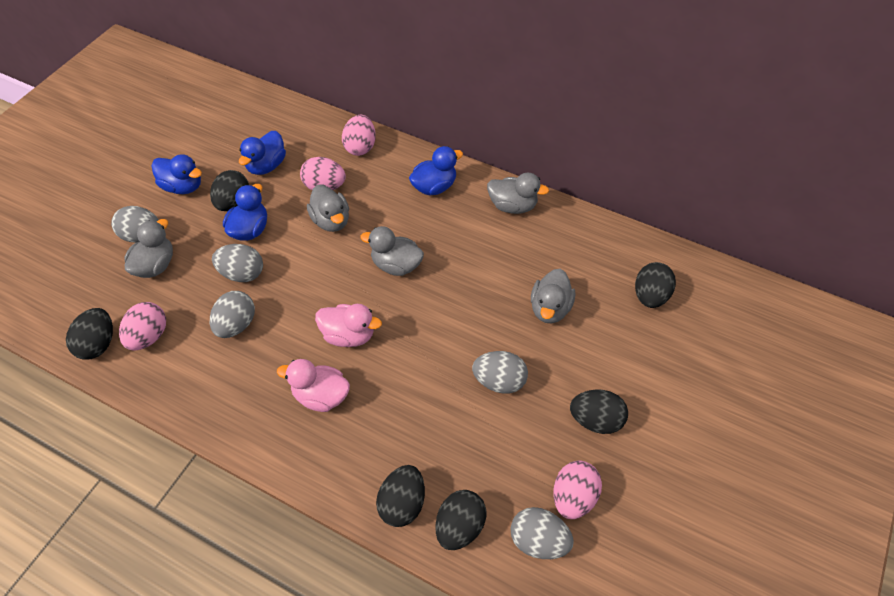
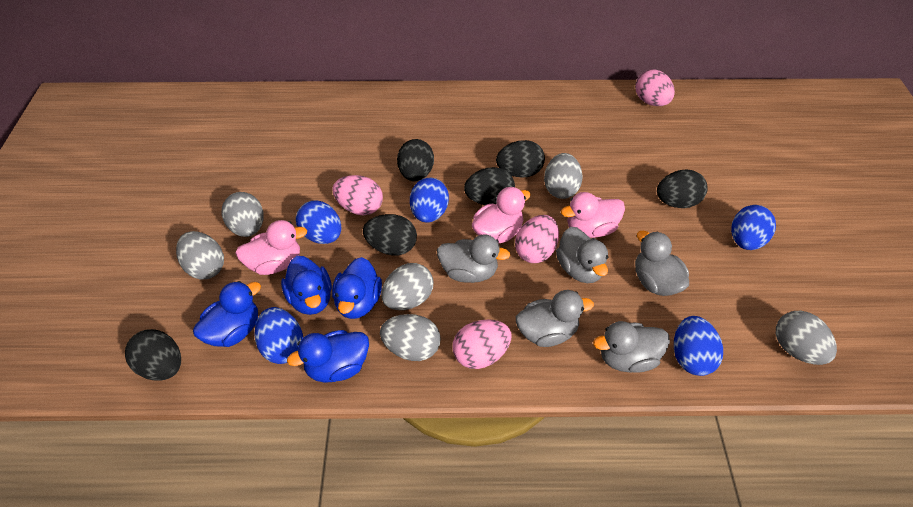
blue egg: none = 0 -> [254,307,303,364] [296,201,341,244] [410,178,449,223] [674,316,723,376] [731,205,776,250] = 5
grey egg: [111,206,158,243] [210,291,255,338] [212,244,263,282] [472,351,528,394] [510,507,574,559] = 5 -> [176,231,224,279] [222,192,264,237] [380,314,441,361] [381,263,433,310] [544,153,583,199] [776,310,837,365] = 6
pink duck: [277,359,350,412] [315,304,382,347] = 2 -> [235,220,307,275] [472,187,531,243] [561,192,625,238] = 3

